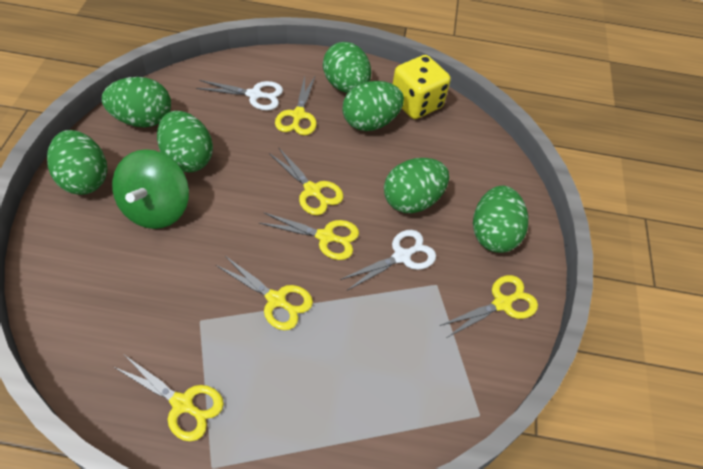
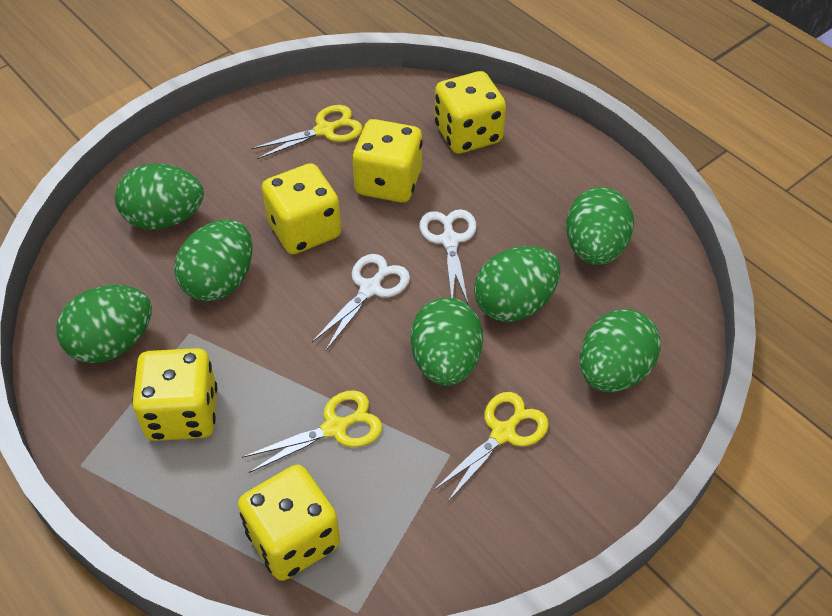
green spinning top: [112,149,189,229] = 1 -> none = 0
yellow dice: [393,55,451,119] = 1 -> [132,348,217,441] [238,465,340,581] [262,163,341,254] [352,119,423,203] [435,71,506,154] = 5
yellow scissors: [114,356,224,441] [216,256,313,330] [259,212,359,260] [269,147,344,215] [275,76,317,135] [439,275,538,337] = 6 -> [242,390,382,473] [251,105,363,159] [433,392,549,503] = 3

